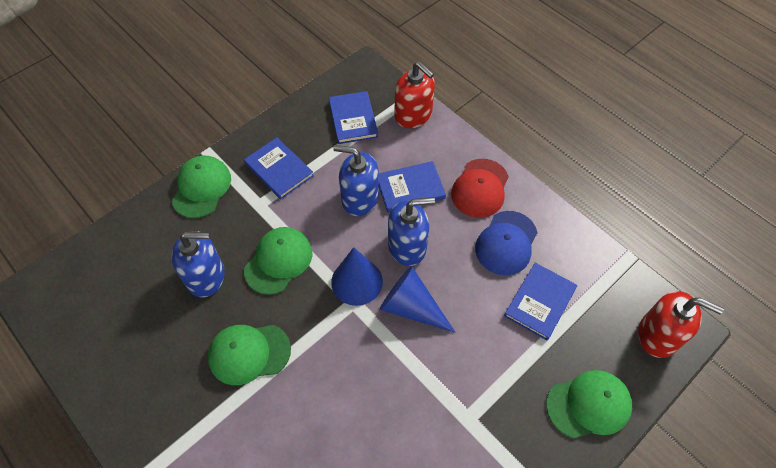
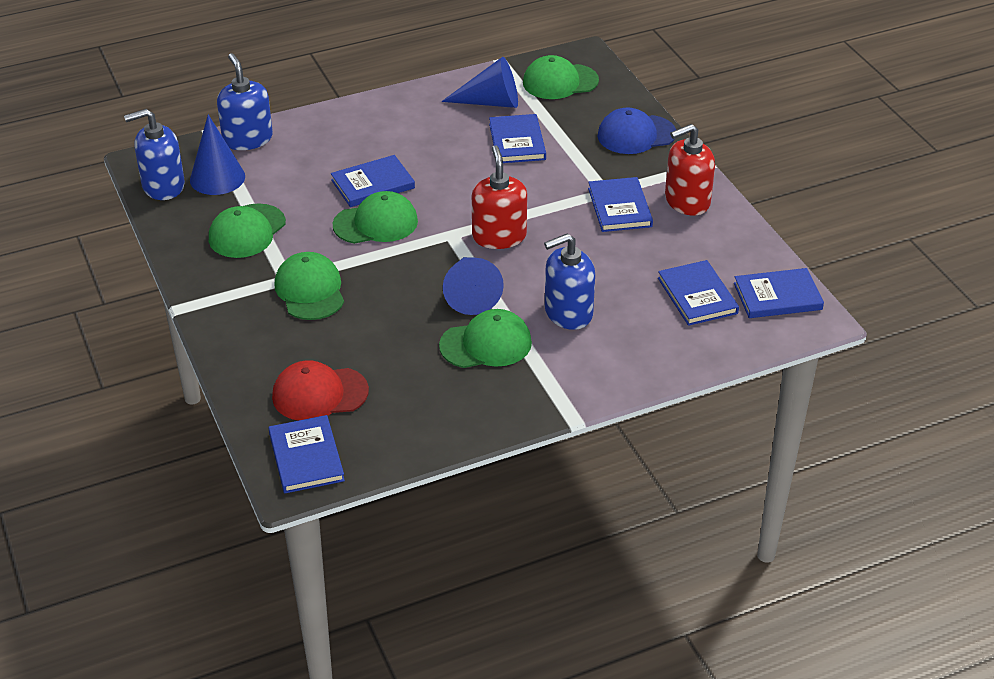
blue book: [244,137,314,200] [329,91,378,144] [379,161,446,213] [504,263,577,341] = 4 -> [269,415,345,493] [331,155,415,207] [489,114,546,163] [588,177,653,232] [658,260,739,326] [734,268,824,318] = 6
blue cone: [331,247,383,306] [380,266,456,333] = 2 -> [190,114,245,195] [441,57,518,108] [443,257,504,315] = 3
green cap: [172,156,231,218] [208,325,291,385] [244,227,312,295] [546,370,632,438] = 4 -> [209,203,286,258] [274,252,344,320] [333,191,418,244] [439,309,532,368] [523,55,599,99] = 5

